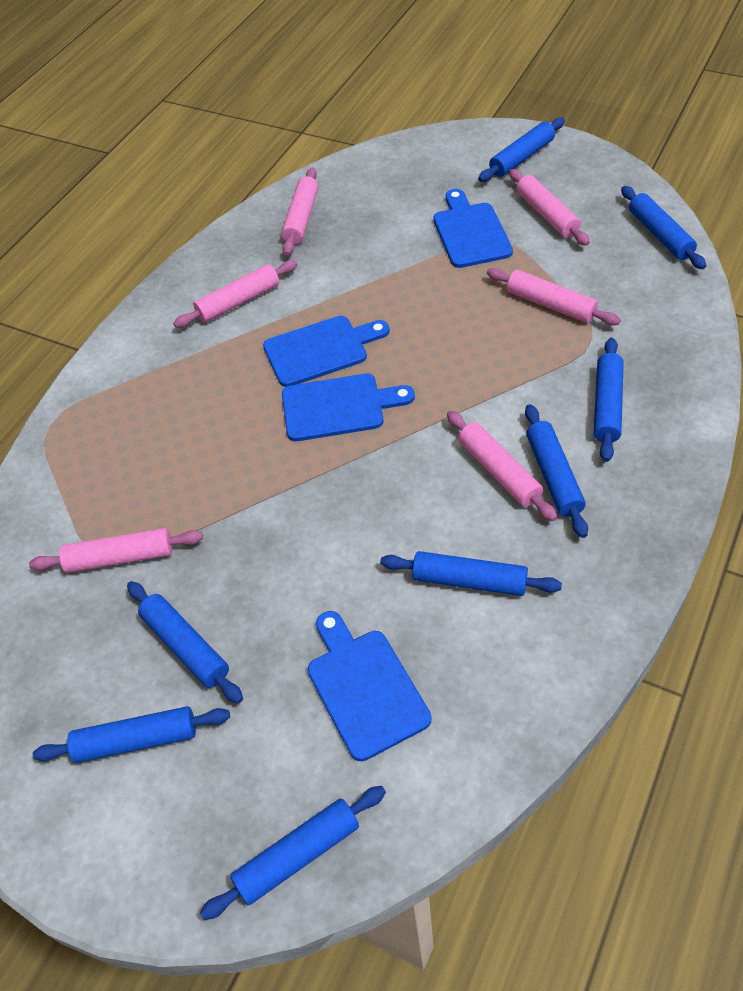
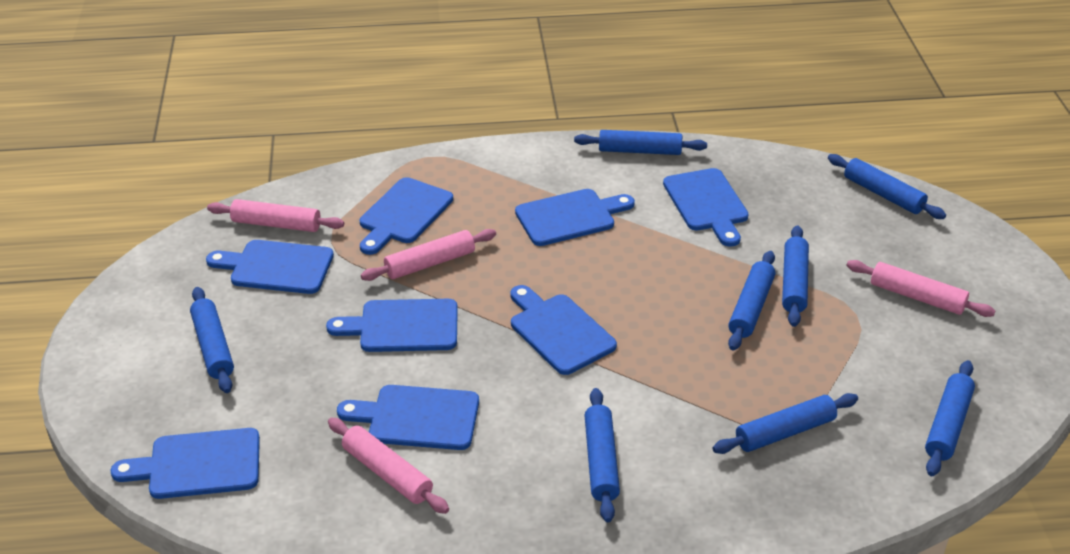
blue cutting board: [263,316,390,387] [282,373,415,441] [308,611,431,761] [434,189,513,268] = 4 -> [110,428,260,499] [206,240,334,294] [326,299,458,352] [337,385,479,450] [360,177,453,255] [510,285,617,375] [515,189,635,246] [663,168,749,247] = 8
pink rolling pin: [29,528,203,573] [173,260,298,328] [282,167,318,256] [447,411,557,521] [487,268,621,325] [509,169,590,246] = 6 -> [207,199,344,232] [328,418,449,514] [361,229,496,281] [846,260,995,317] = 4

